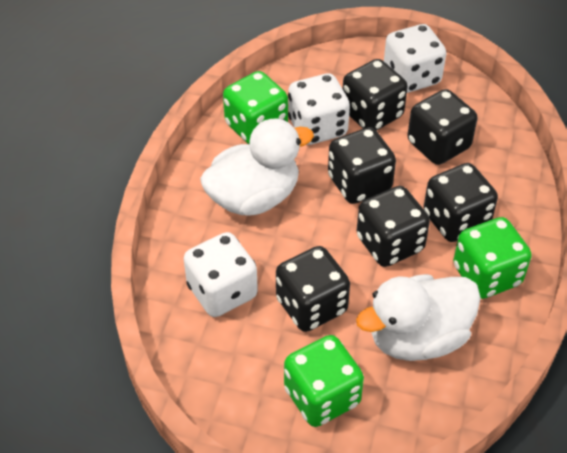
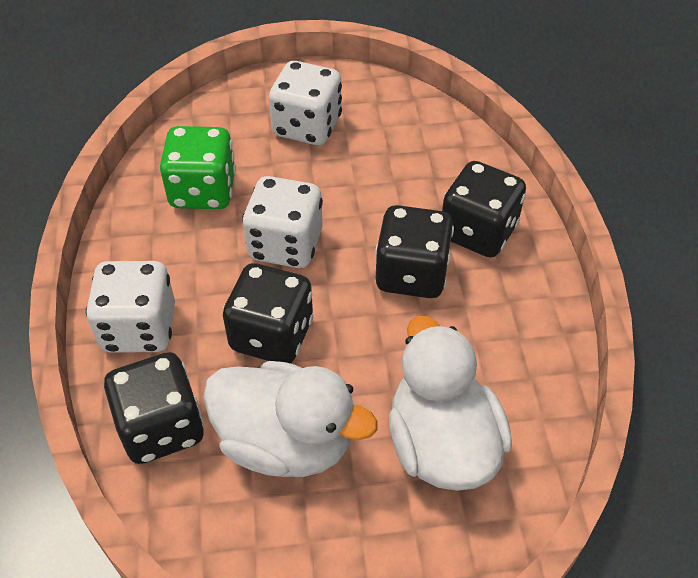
black dice: [276,246,350,332] [328,127,396,204] [343,59,408,131] [357,186,430,267] [407,89,478,165] [423,163,498,242] = 6 -> [104,352,204,464] [223,263,314,363] [375,205,454,298] [442,161,526,258] = 4
green dice: [223,71,288,144] [284,335,364,427] [453,217,532,299] = 3 -> [160,126,236,209] = 1

